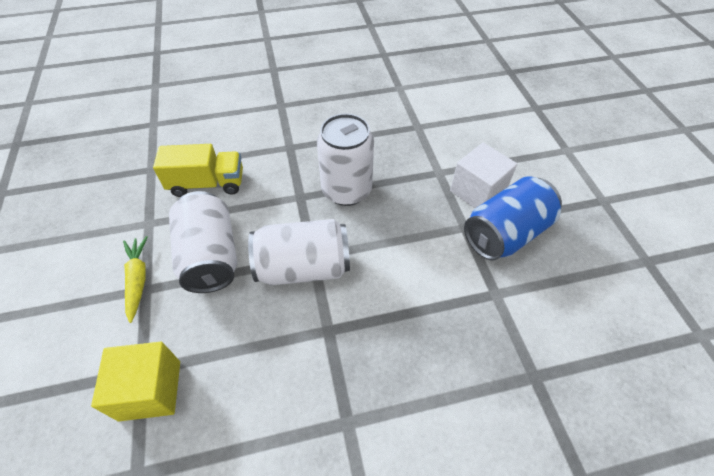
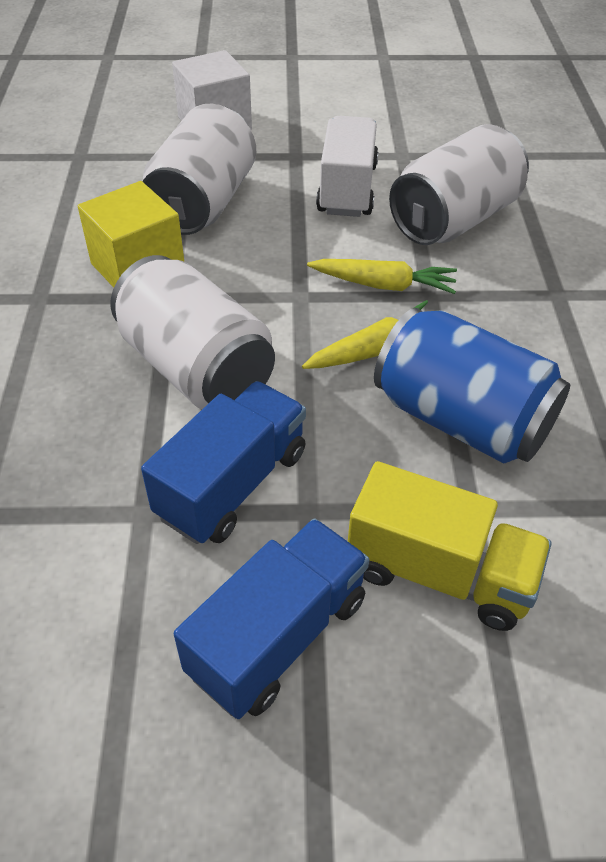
blue truck: none = 0 -> [141,381,306,544] [174,518,369,719] = 2
white truck: none = 0 -> [316,116,378,217] = 1
yellow carrot: [123,236,148,323] = 1 -> [302,300,428,369] [307,259,457,294] = 2

